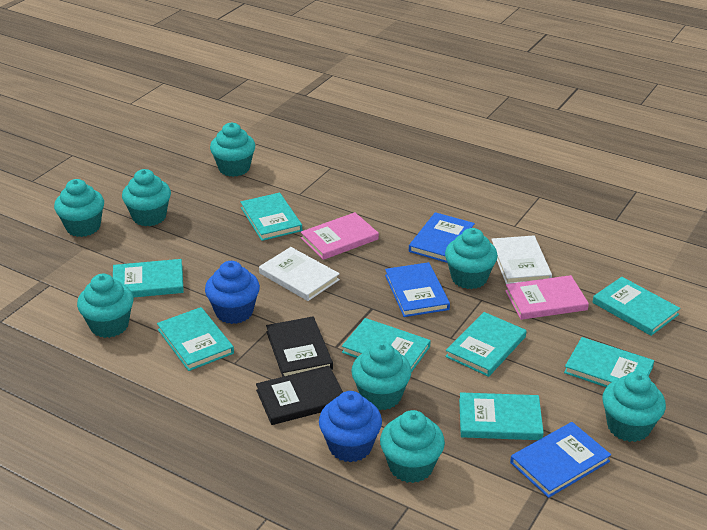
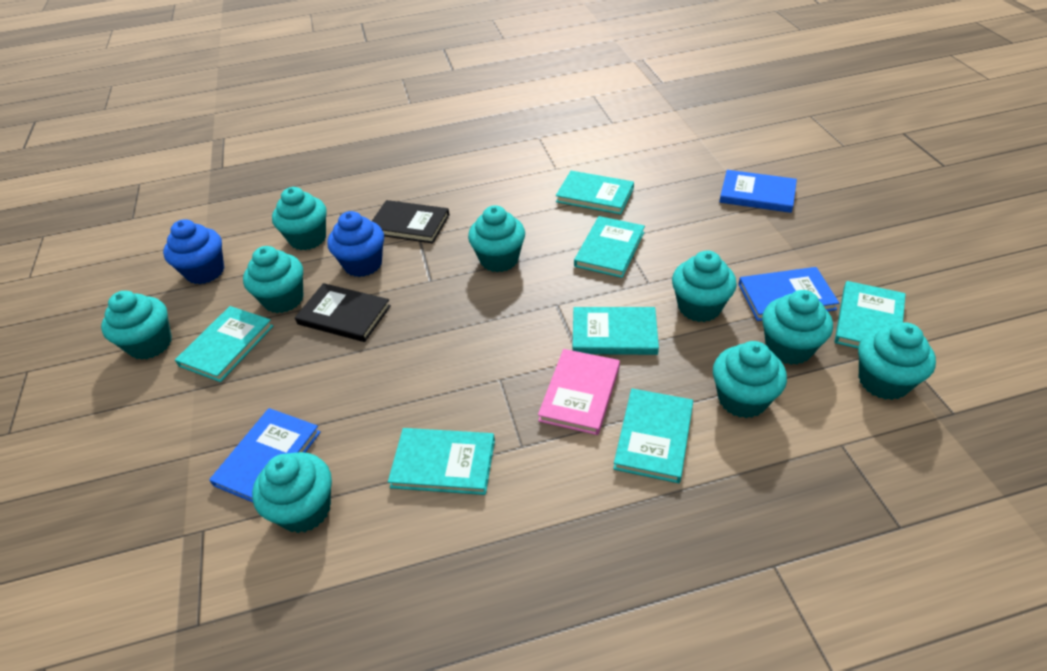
pink book: [301,212,379,260] [505,275,589,320] = 2 -> [538,349,620,435] = 1
turquoise book: [113,259,184,298] [157,307,234,371] [240,193,302,241] [342,318,431,373] [445,312,526,377] [459,392,544,440] [564,337,654,387] [592,277,680,336] = 8 -> [175,306,273,382] [388,428,495,495] [556,171,634,215] [573,307,659,355] [574,216,645,278] [613,388,693,483] [835,281,906,349] = 7
turquoise cupcake: [54,179,104,237] [77,274,134,338] [122,169,171,226] [210,123,255,177] [351,342,412,410] [380,410,445,483] [445,228,498,289] [602,372,666,442] = 8 -> [101,291,172,360] [243,246,304,313] [252,452,332,533] [272,187,327,250] [468,205,525,272] [672,250,737,322] [713,341,787,418] [762,290,833,365] [858,322,936,400] = 9
white book: [259,247,340,301] [491,235,552,284] = 2 -> none = 0

